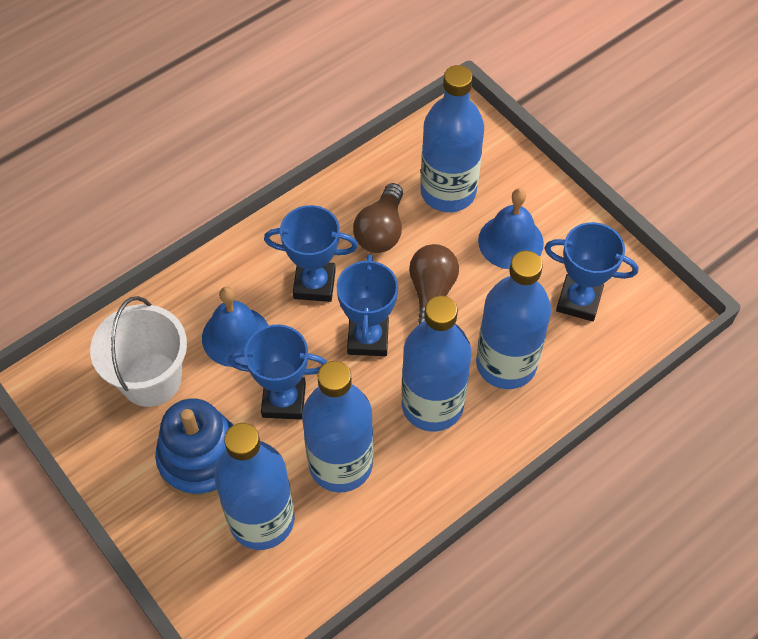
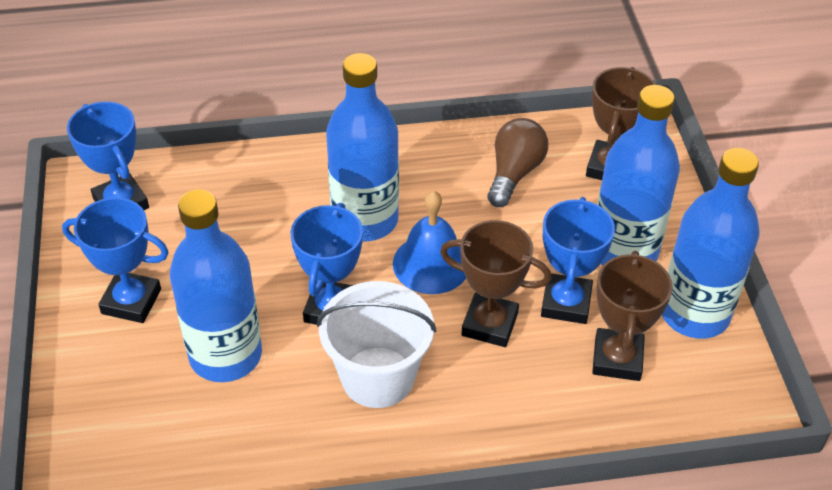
blue bell: [202,287,268,367] [478,188,544,269] = 2 -> [393,190,466,294] = 1
blue bottle: [214,423,295,550] [302,361,373,492] [401,296,471,432] [420,65,484,212] [476,251,551,389] = 5 -> [170,189,262,382] [326,53,399,241] [597,85,680,265] [662,148,759,339] = 4
blue stacking toy: [155,398,233,499] = 1 -> none = 0
brown light bulb: [353,183,403,253] [409,244,459,325] = 2 -> [487,118,548,207] = 1
brown trophy: none = 0 -> [440,220,551,347] [586,67,656,180] [592,251,673,381] = 3

